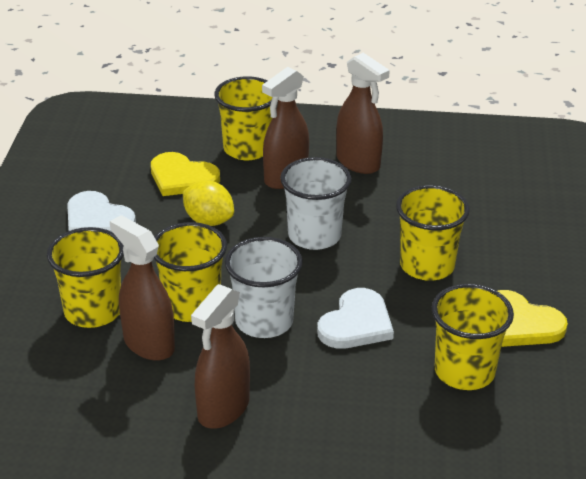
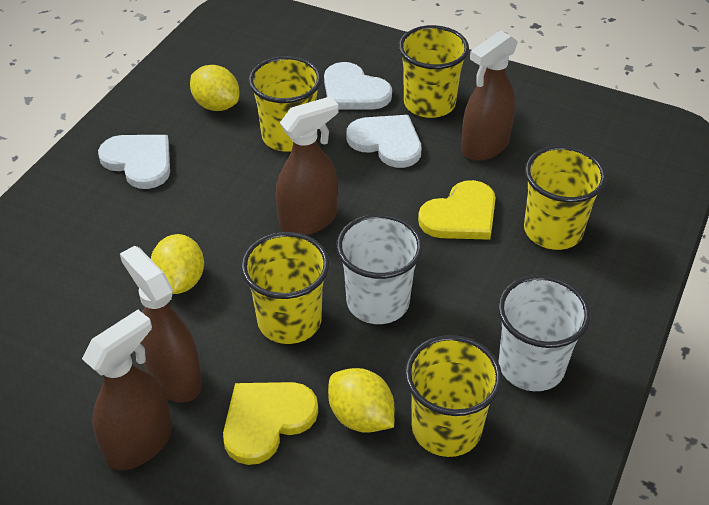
white heart: [67,191,136,232] [317,288,394,349] = 2 -> [98,135,170,189] [324,62,392,110] [346,115,421,168] = 3
yellow lemon: [183,180,234,226] = 1 -> [151,234,204,294] [190,65,239,111] [328,368,394,433] = 3

